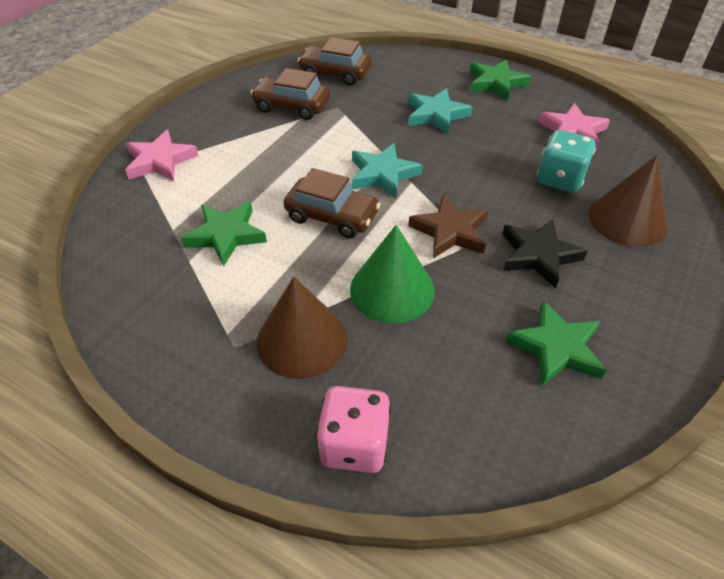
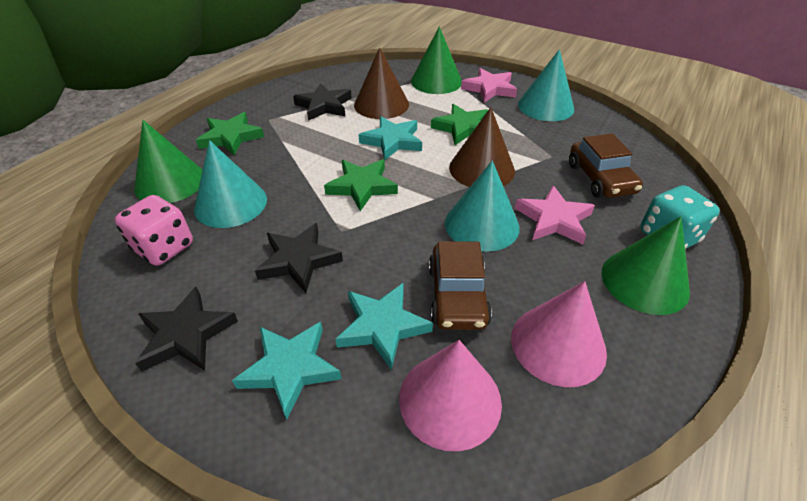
black star: [502,219,588,288] = 1 -> [135,287,238,372] [255,223,343,293] [293,83,352,121] = 3
brown car: [250,68,330,120] [283,168,381,238] [298,37,371,86] = 3 -> [429,241,492,330] [569,133,643,198] = 2
brown star: [408,195,488,258] = 1 -> none = 0
green cone: [350,225,435,323] = 1 -> [134,120,203,203] [411,26,462,94] [602,217,690,315] = 3
pink cone: none = 0 -> [399,340,502,452] [511,281,607,387] = 2
turquoise cone: none = 0 -> [194,140,267,228] [445,161,519,252] [518,49,574,121] = 3
turquoise star: [352,143,423,199] [408,88,473,134] = 2 -> [232,322,342,420] [335,283,433,370] [359,116,422,160] = 3

